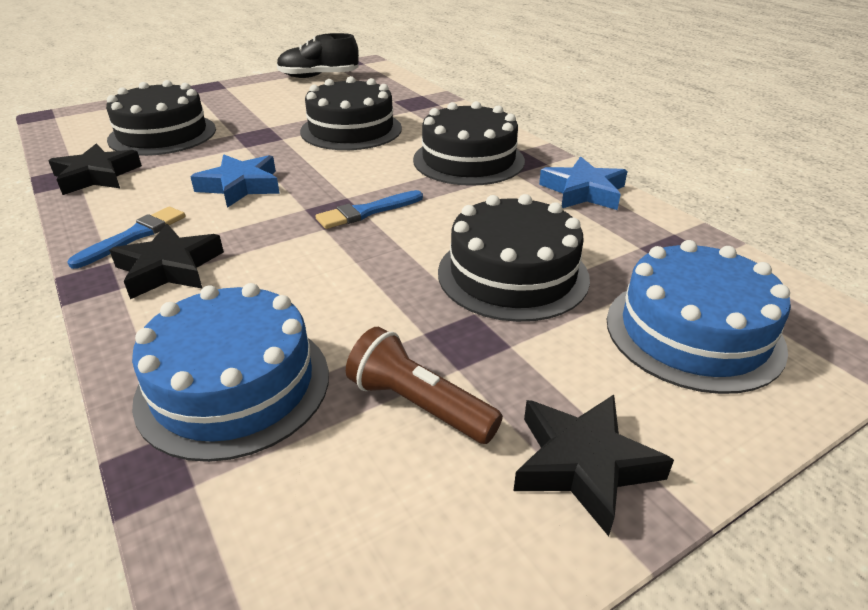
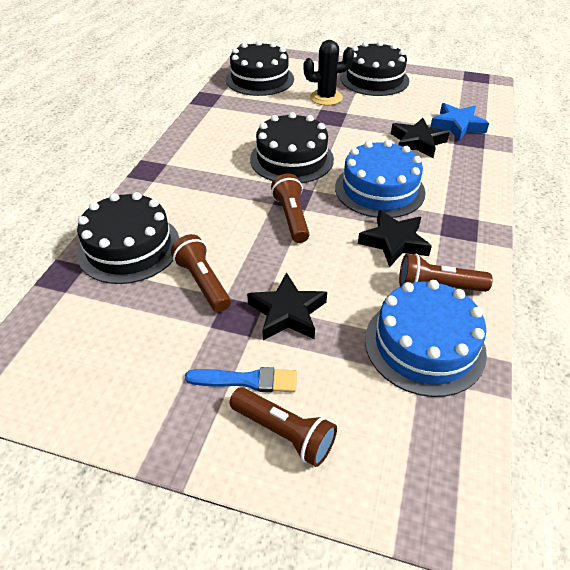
black cactus: none = 0 -> [303,40,354,105] = 1
black shoe: [277,33,359,78] = 1 -> none = 0
blue brush: [67,207,185,269] [315,190,423,229] = 2 -> [185,367,297,392] = 1
blue star: [190,155,280,208] [539,157,628,210] = 2 -> [430,103,489,141] = 1
brown flashlight: [346,327,503,444] = 1 -> [171,234,231,312] [230,387,337,467] [271,174,310,243] [399,254,493,292] = 4

